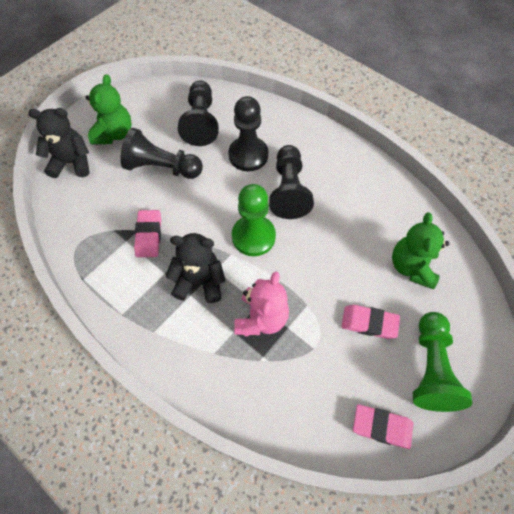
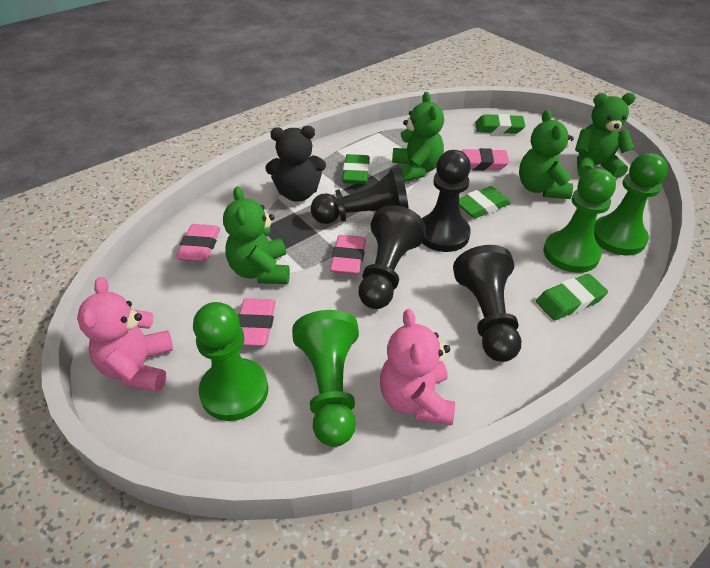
black teddy bear: [28,108,89,178] [166,233,226,303] = 2 -> [265,126,326,202] = 1
green eraser: none = 0 -> [342,154,370,184] [459,186,511,218] [475,114,525,134] [536,274,608,320] = 4
green pawn: [232,184,276,256] [413,312,473,412] = 2 -> [193,302,268,421] [292,310,359,447] [544,168,616,273] [594,153,668,256] = 4
green teddy bear: [85,74,132,145] [392,213,450,289] = 2 -> [223,186,290,284] [392,92,444,182] [519,110,574,199] [575,93,636,178] = 4
pink eraser: [134,210,161,257] [341,305,400,339] [353,404,413,449] = 3 -> [175,224,220,262] [238,298,276,346] [330,235,366,275] [462,148,509,171] = 4
pink teddy bear: [234,271,289,336] = 1 -> [77,277,173,392] [380,309,455,425] = 2

